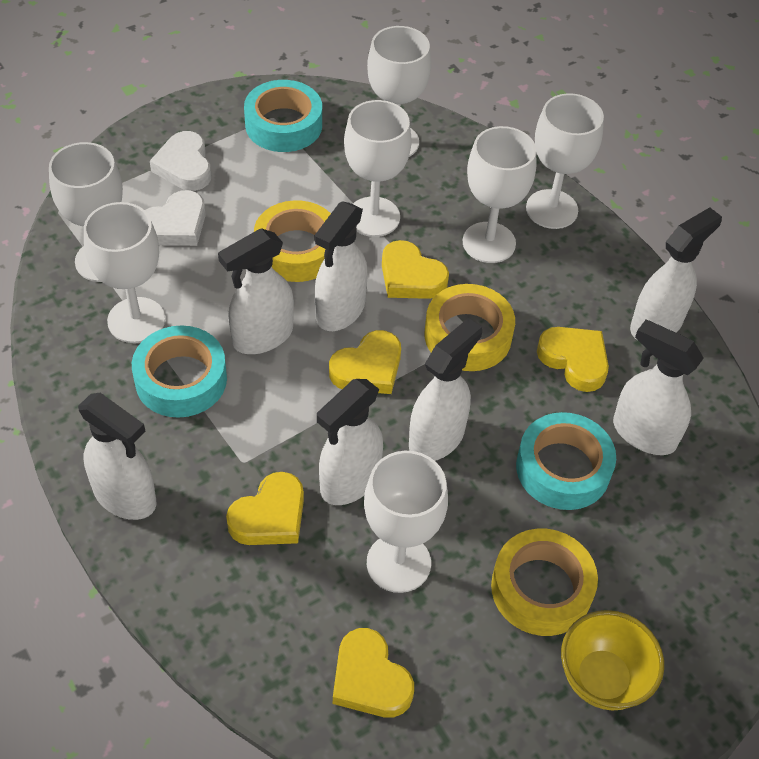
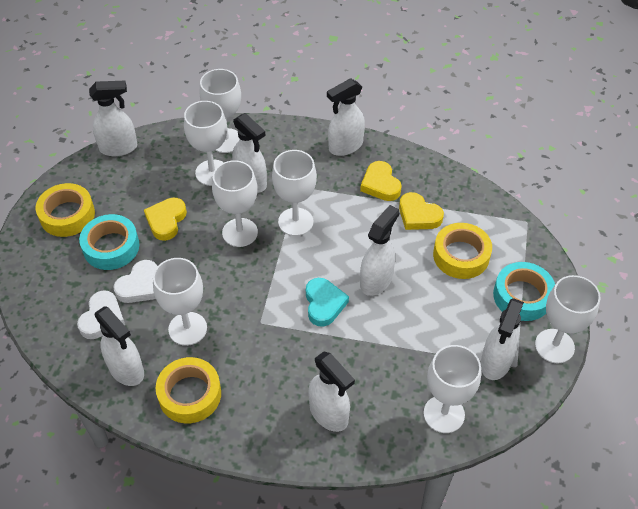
turquoise heart: none = 0 -> [306,278,349,327] = 1
turquoise tape: [132,325,227,418] [244,80,322,152] [516,412,616,510] = 3 -> [79,214,139,270] [493,262,555,321] = 2
yellow bowl: [561,610,664,711] = 1 -> none = 0
yellow heart: [226,472,304,545] [329,330,401,394] [333,628,414,717] [382,240,449,299] [537,327,609,392] = 5 -> [144,198,187,241] [360,161,402,201] [399,192,444,230] = 3

